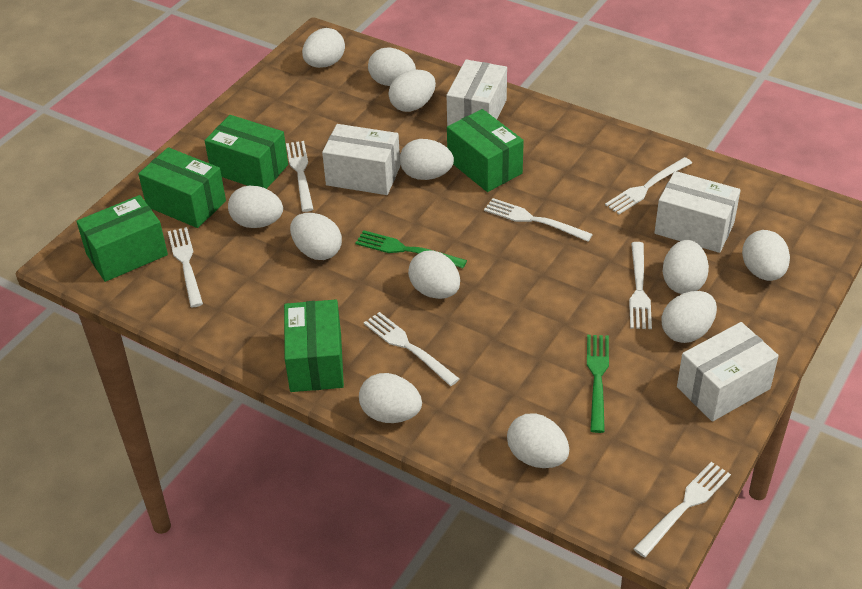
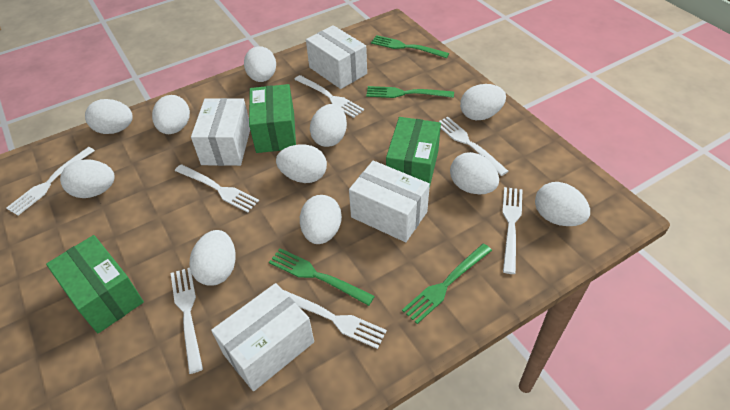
green box: [76,195,168,282] [138,147,226,228] [205,115,288,189] [284,300,344,392] [447,109,524,192] = 5 -> [46,235,144,333] [249,84,296,153] [386,117,441,189] = 3
green fork: [355,230,467,268] [587,335,609,433] = 2 -> [269,248,375,306] [366,86,454,98] [371,35,449,58] [402,243,492,324] = 4
white egg: [228,186,283,228] [290,213,342,260] [302,28,345,68] [359,373,422,423] [368,47,416,86] [388,70,436,112] [399,139,454,180] [408,250,460,299] [507,414,569,468] [662,240,709,294] [662,291,717,343] [742,230,790,281] = 12 -> [60,159,115,198] [85,99,133,134] [152,95,190,134] [190,230,236,286] [244,46,276,82] [276,144,327,183] [300,195,342,244] [310,104,347,147] [450,152,499,194] [460,84,506,120] [535,182,590,226] = 11

